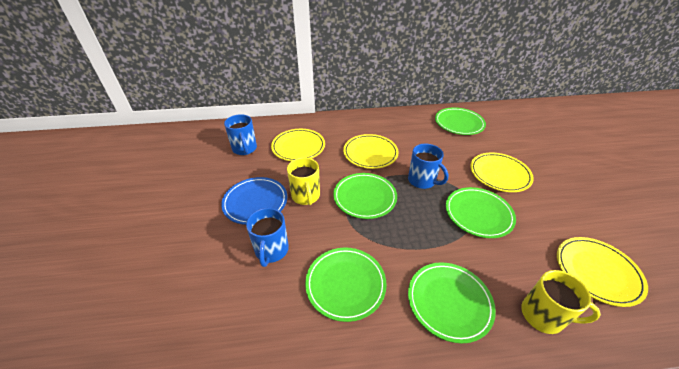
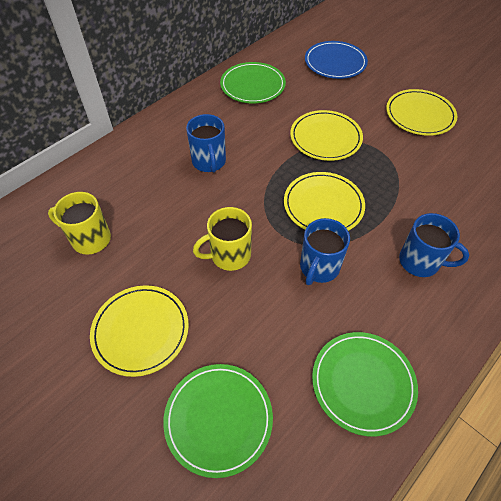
green plate: [305,248,387,322] [333,173,397,219] [408,262,496,343] [435,107,486,135] [446,187,516,238] = 5 -> [163,364,273,478] [220,62,286,103] [312,332,418,437] = 3

